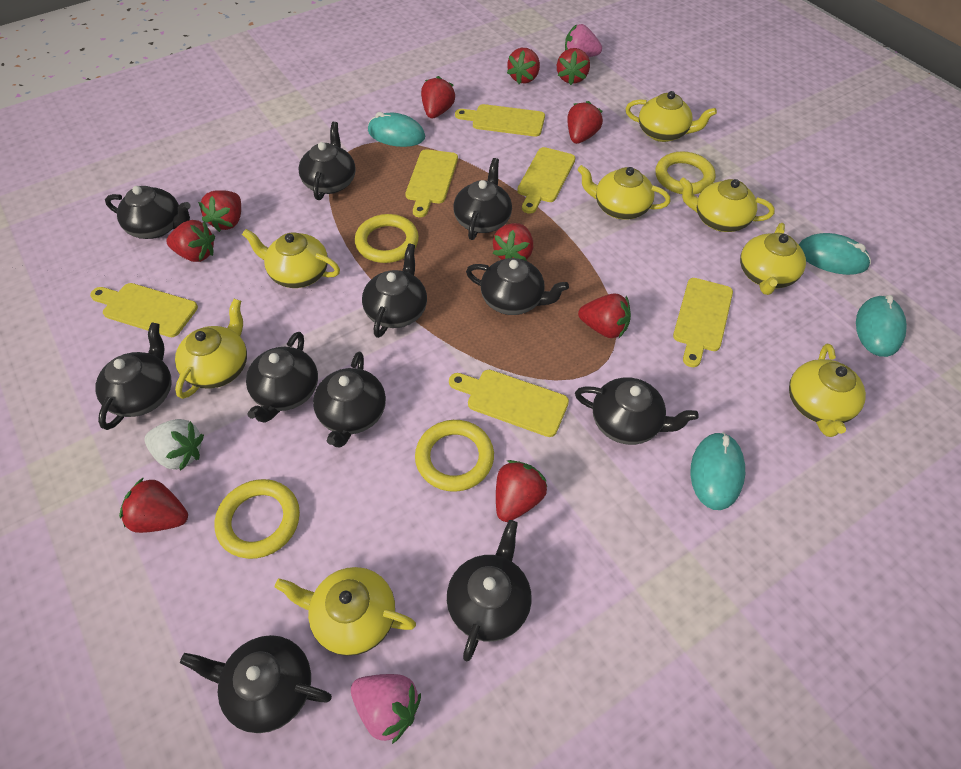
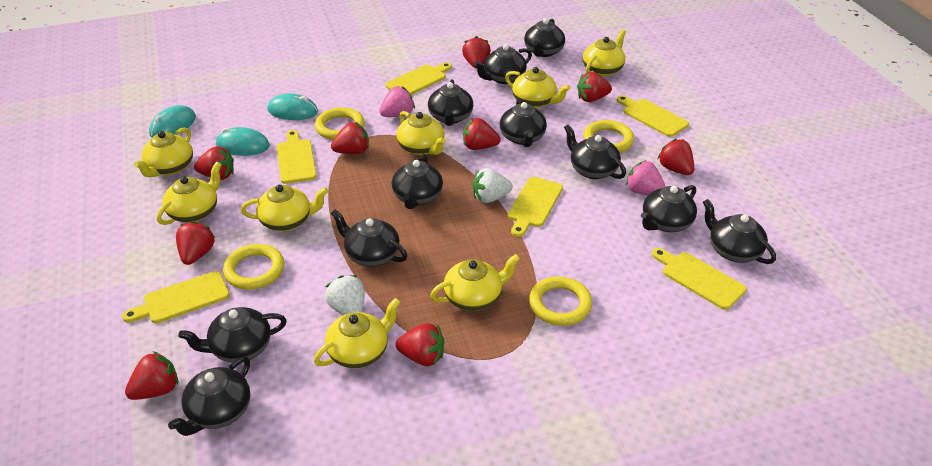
red strawberry: [119,477,188,533] [166,220,215,262] [198,190,241,232] [421,76,455,118] [493,223,533,261] [496,460,547,522] [507,48,540,84] [557,48,590,85] [567,101,603,144] [578,294,631,338] = 10 -> [125,351,178,400] [176,221,215,265] [194,146,234,180] [331,122,369,154] [396,323,444,366] [462,36,491,69] [463,118,501,150] [577,72,612,102] [658,139,694,175] = 9
turquoise mouse: [368,112,425,147] [690,432,745,510] [799,233,871,275] [856,295,907,357] = 4 -> [149,105,196,137] [216,127,270,156] [267,93,318,120] = 3
white strawberry: [144,419,204,471] = 1 -> [325,275,365,315] [473,168,513,203] = 2

